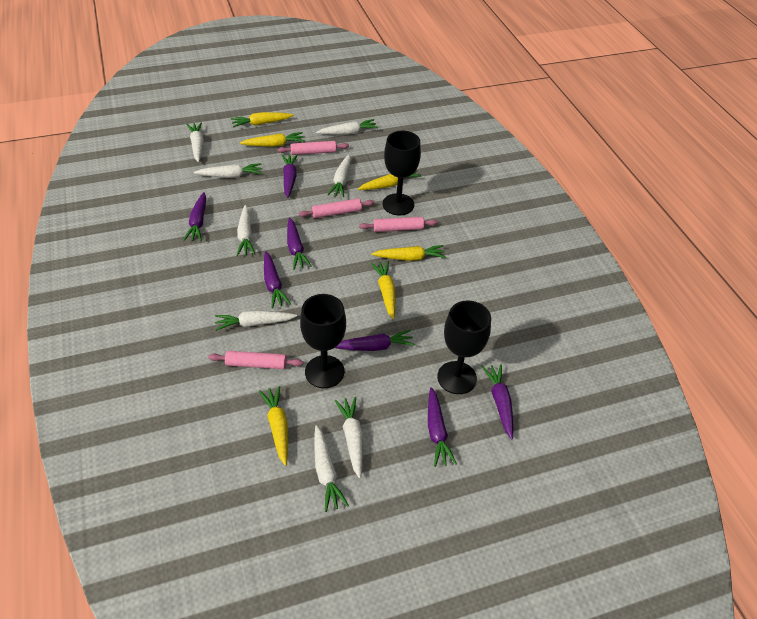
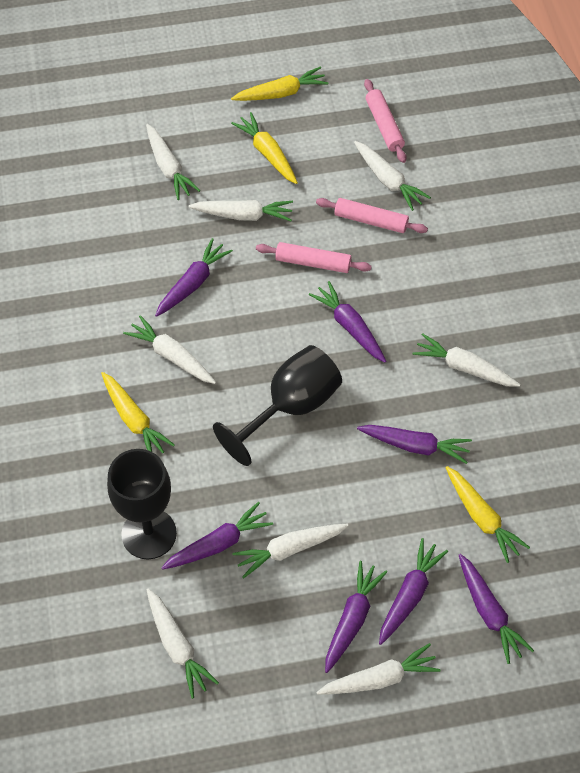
black goblet: [300,294,346,388] [383,131,421,215] [437,301,491,394] = 3 -> [107,449,177,559] [213,345,342,466] = 2
pink rolling pin: [208,351,303,369] [278,141,349,155] [298,198,374,218] [359,217,438,232] = 4 -> [256,242,372,273] [316,198,428,233] [364,79,406,163] = 3
yellow carrot: [231,112,294,127] [240,132,305,147] [259,386,288,466] [358,171,421,190] [371,261,396,320] [372,245,446,261] = 6 -> [101,372,175,453] [231,67,328,101] [231,112,298,184] [445,466,530,563] = 4

